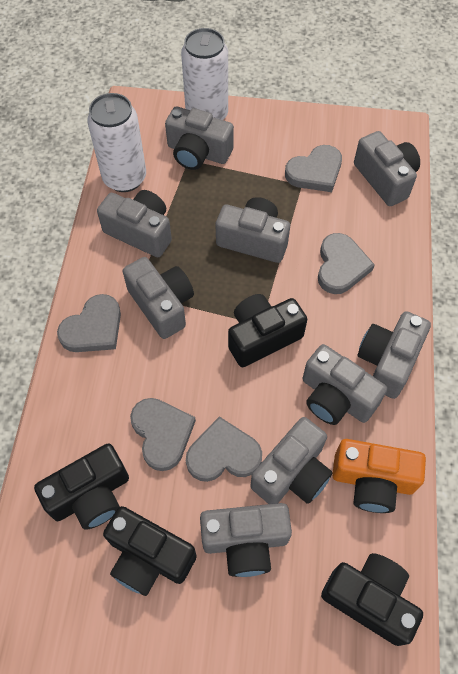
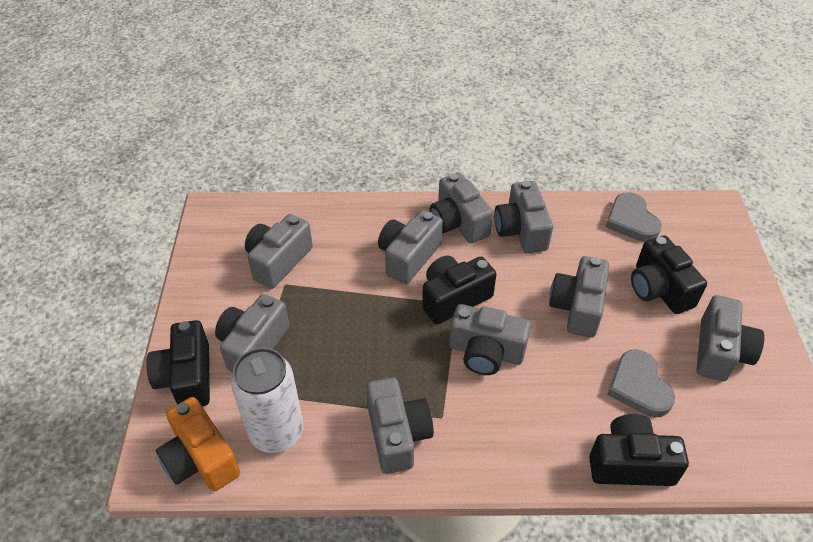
grey heart: [57,294,121,352] [130,398,196,471] [186,416,262,482] [285,145,342,192] [318,233,375,294] = 5 -> [605,192,662,242] [607,349,675,417] = 2
white can: [87,93,146,192] [181,28,228,120] = 2 -> [231,348,304,453] = 1

